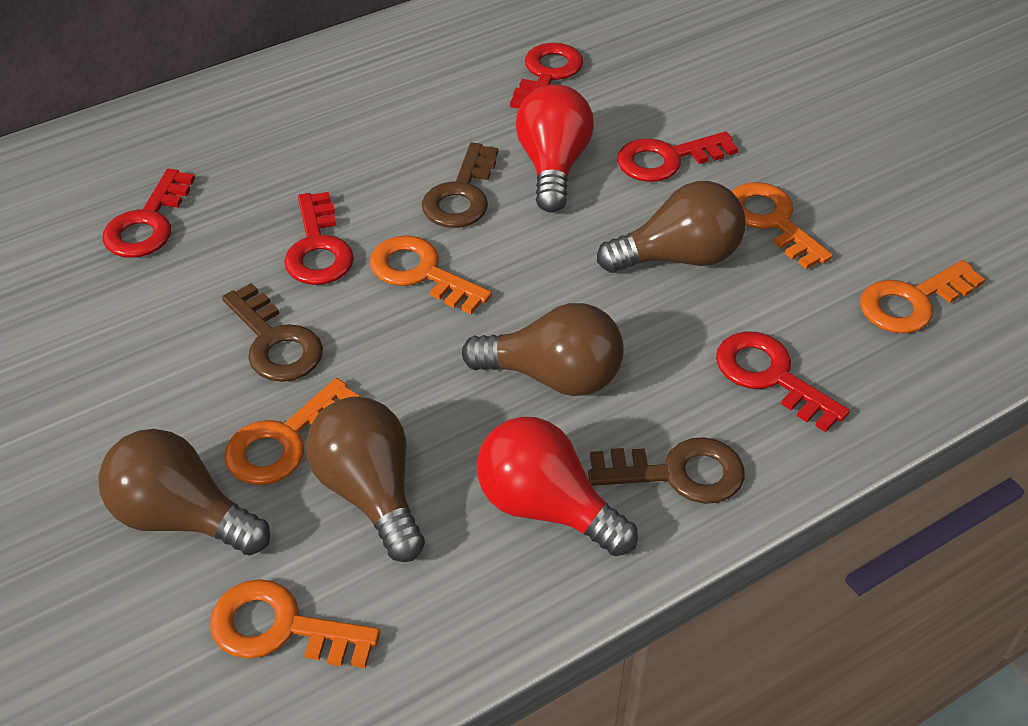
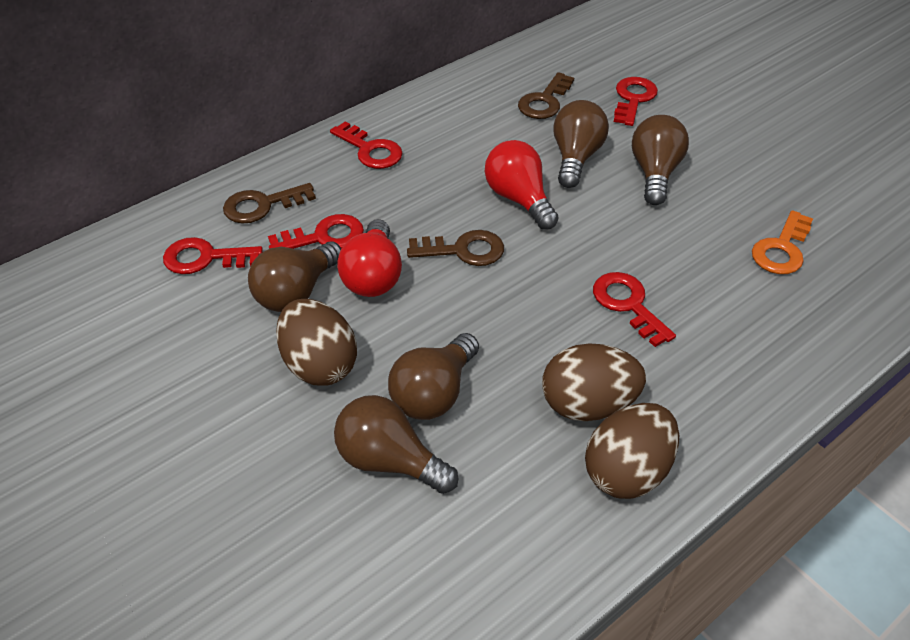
brown egg: none = 0 -> [276,299,357,386] [542,343,646,421] [585,403,679,499] = 3
brown light bulb: [98,429,270,555] [306,397,425,562] [462,303,624,396] [597,181,745,273] = 4 -> [248,241,341,312] [334,395,458,494] [388,333,479,420] [553,100,609,188] [632,115,689,205] = 5
orange key: [210,579,380,668] [224,378,360,485] [370,235,492,314] [732,182,833,269] [860,260,985,334] = 5 -> [752,210,813,274] = 1

